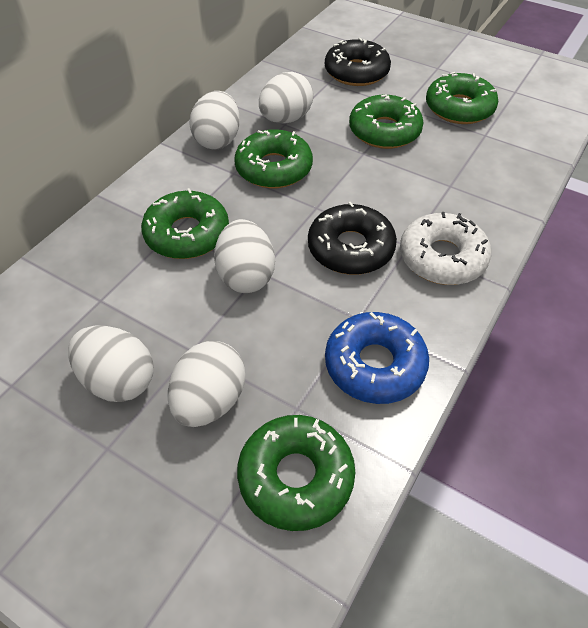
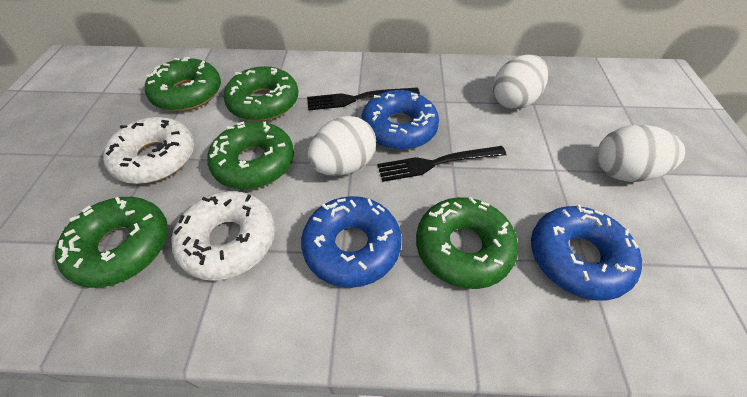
black donut: [308,202,397,275] [325,38,391,86] = 2 -> none = 0
black fork: none = 0 -> [307,87,420,111] [377,146,506,182] = 2
blue donut: [325,312,429,404] = 1 -> [301,196,402,288] [361,90,439,150] [531,205,642,301] = 3
white donut: [400,212,491,285] = 1 -> [103,117,194,184] [171,191,275,281] = 2
white egg: [68,326,154,402] [168,341,245,427] [190,91,240,149] [214,219,275,293] [259,72,313,123] = 5 -> [308,116,376,176] [493,55,548,109] [597,125,685,182] = 3

